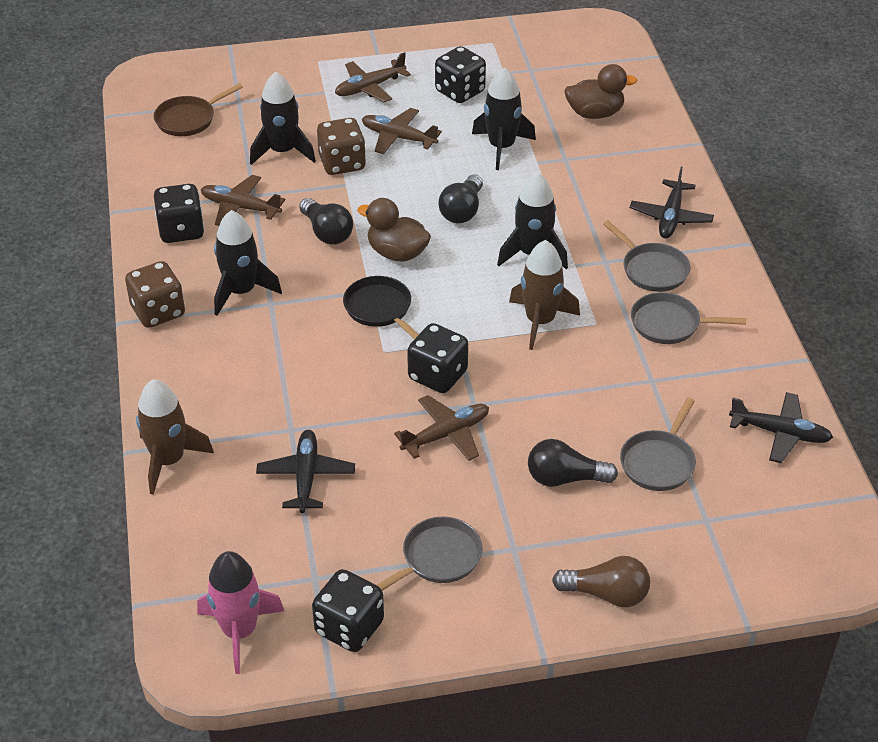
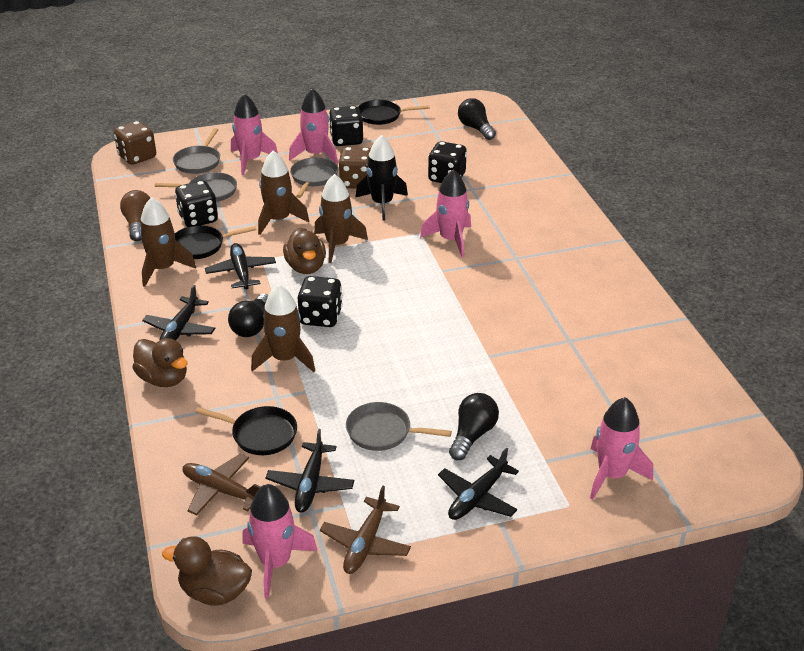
black pan: [343,276,419,339] = 1 -> [175,225,256,259] [195,406,297,455] [358,100,430,125] = 3
black plane: [256,430,355,513] [630,167,714,238] [729,392,833,463] = 3 -> [142,285,215,340] [205,243,276,289] [266,429,354,513] [438,447,519,520] = 4
black rocket: [214,210,282,316] [250,72,316,165] [472,67,536,170] [497,173,568,269] = 4 -> [355,135,408,221] = 1
brown duck: [357,198,431,262] [564,64,637,119] = 2 -> [132,338,187,387] [162,536,252,606] [283,227,326,274] = 3
brown pan: [154,83,243,136] = 1 -> none = 0
brown plane: [201,175,285,226] [335,52,411,102] [362,108,442,154] [394,395,489,461] = 4 -> [183,453,264,516] [320,486,411,574] = 2
brown rocket: [136,379,214,495] [509,240,580,350] = 2 -> [139,197,196,287] [251,284,315,372] [258,151,309,235] [314,174,368,263] = 4
pink rocket: [197,551,284,674] = 1 -> [231,94,278,175] [242,484,318,599] [289,88,338,164] [420,169,471,257] [590,397,653,500] = 5

